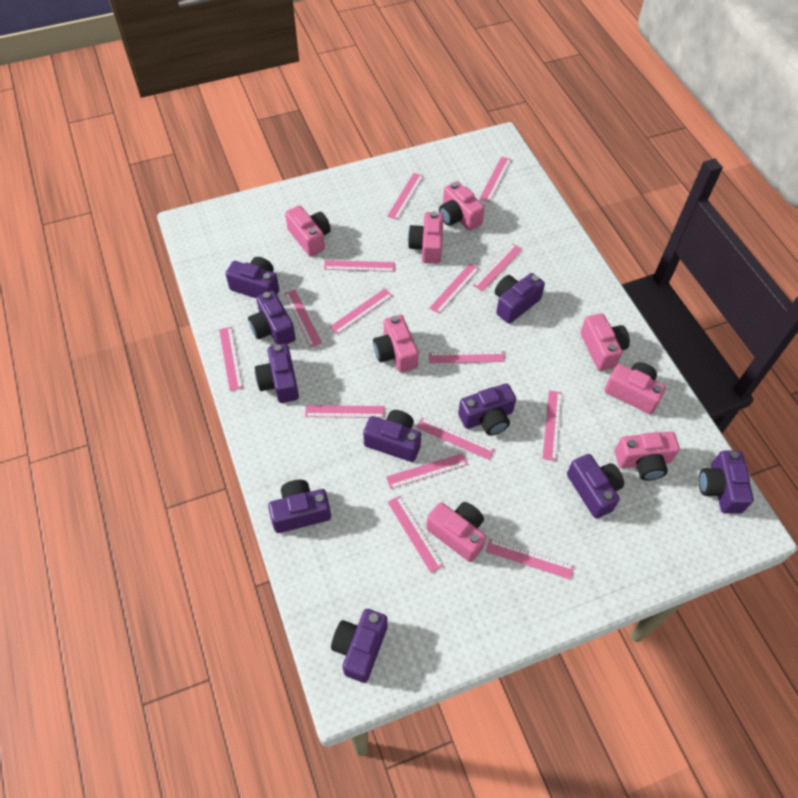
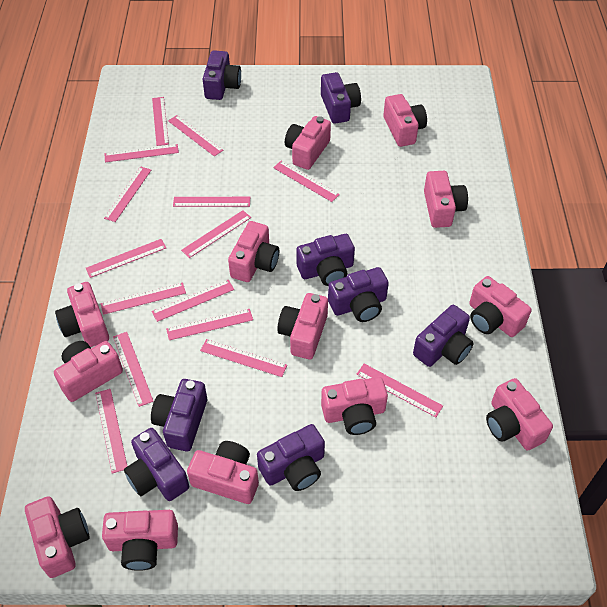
pink camera: [285,205,331,257] [373,315,419,373] [408,211,443,264] [426,502,486,562] [439,181,485,231] [581,313,630,371] [605,362,666,414] [615,432,680,481] = 8 -> [25,496,90,578] [54,341,123,402] [55,282,109,347] [102,510,178,571] [187,441,259,504] [228,221,279,282] [277,293,328,359] [285,116,331,170] [321,377,388,435] [383,94,427,147] [424,171,468,228] [469,276,532,337] [486,378,553,451] = 13
purple camera: [226,257,279,298] [248,291,296,345] [255,344,299,403] [268,480,331,533] [331,609,388,683] [363,410,421,462] [458,383,516,435] [495,273,545,324] [567,454,624,519] [699,451,754,514] = 10 -> [124,428,189,501] [151,379,207,451] [203,50,241,100] [257,424,325,491] [296,234,355,286] [321,72,361,124] [328,267,389,322] [413,305,474,367] = 8

